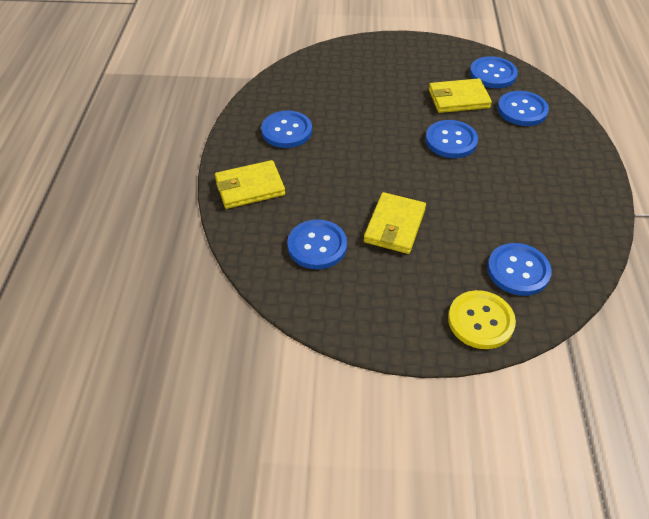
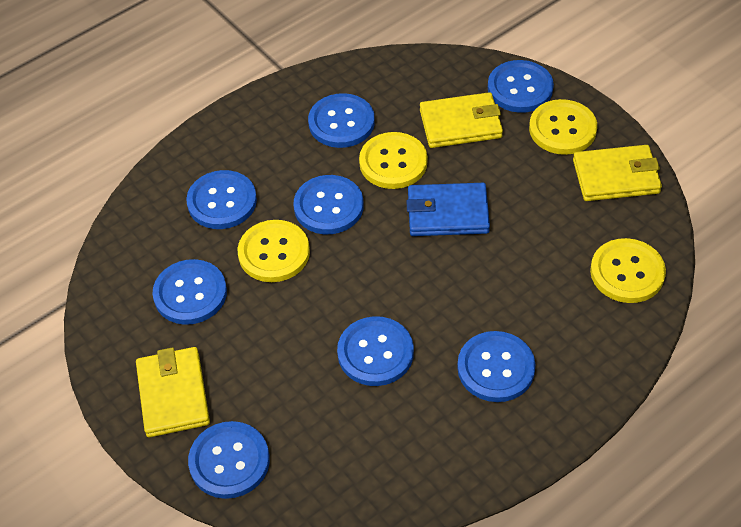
blue button: [261,111,312,148] [287,219,347,269] [425,120,478,158] [470,56,518,88] [487,243,552,296] [498,91,549,126] = 6 -> [152,259,227,325] [186,170,257,229] [188,421,270,499] [293,175,364,234] [308,93,375,148] [337,316,414,386] [457,331,535,402] [488,60,554,113] = 8
blue wallet: none = 0 -> [406,183,490,236] = 1
yellow button: [448,290,516,349] = 1 -> [238,220,310,282] [359,132,427,189] [529,99,597,155] [590,238,666,303] = 4

